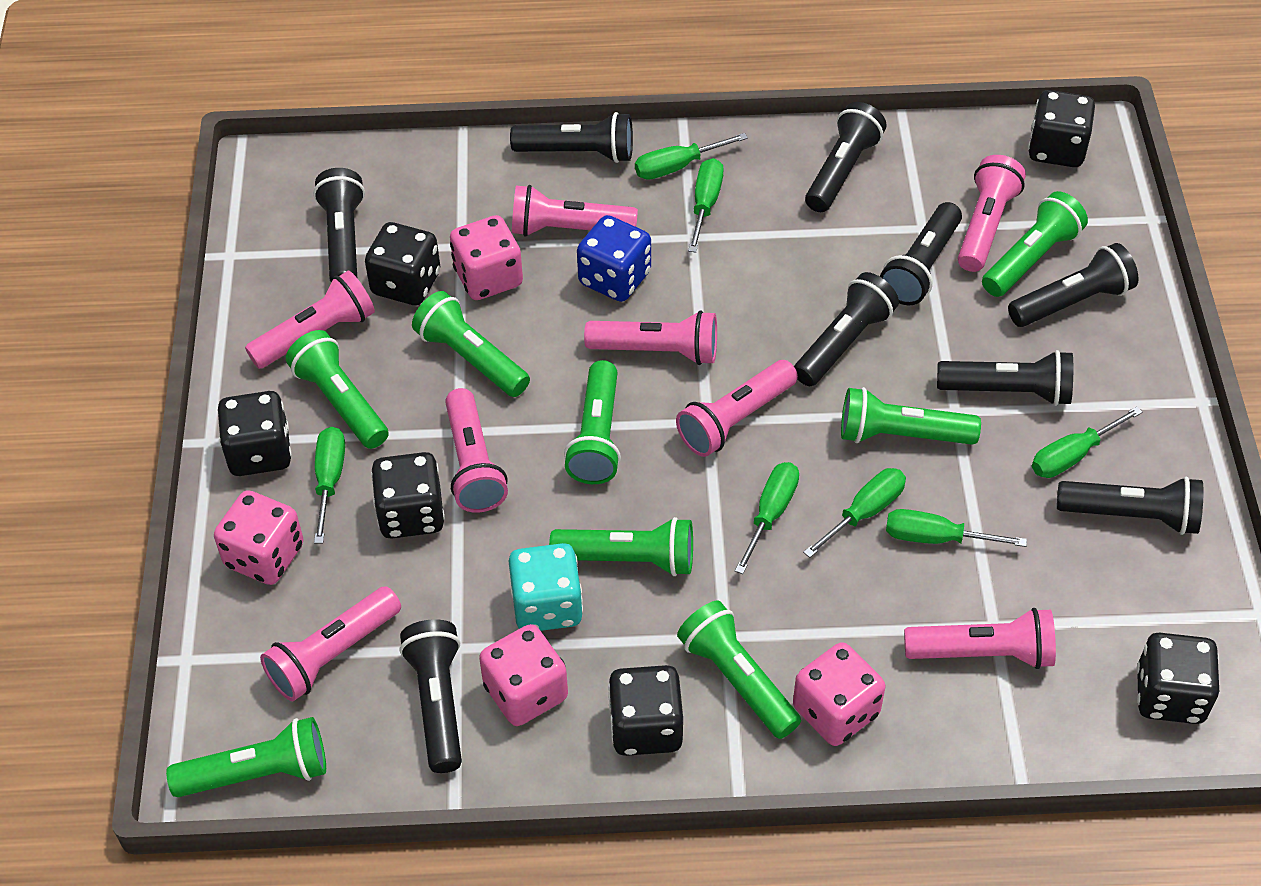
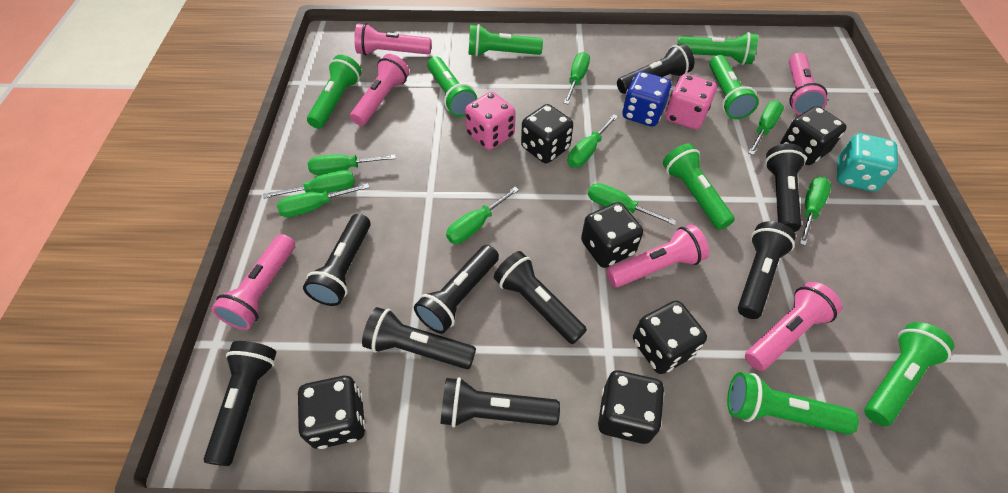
green screwdriver: [314,427,345,544] [635,133,748,180] [688,158,724,253] [735,462,799,574] [803,468,906,558] [886,509,1027,547] [1032,406,1143,478] = 7 -> [263,170,355,199] [277,183,369,217] [308,154,396,175] [446,187,519,244] [564,52,590,105] [568,114,618,168] [588,183,676,225] [748,101,784,155] [799,177,831,246] = 9
pink dice: [214,490,304,585] [450,215,523,300] [479,624,568,726] [793,642,886,746] = 4 -> [465,92,515,150] [665,74,717,130] = 2
pink flashlight: [245,271,375,369] [260,586,401,701] [445,388,508,513] [512,185,638,237] [584,310,717,365] [676,360,798,457] [904,608,1056,669] [958,155,1026,272] = 8 -> [211,234,295,330] [350,54,409,126] [354,23,431,56] [606,224,709,288] [745,282,842,371] [789,52,827,115] = 6

